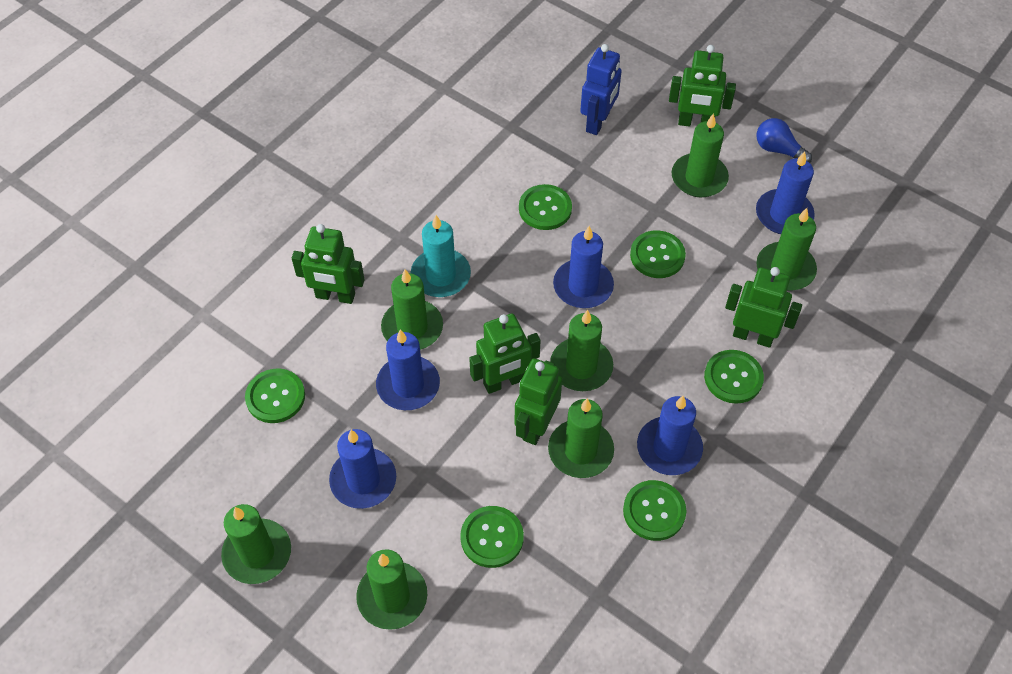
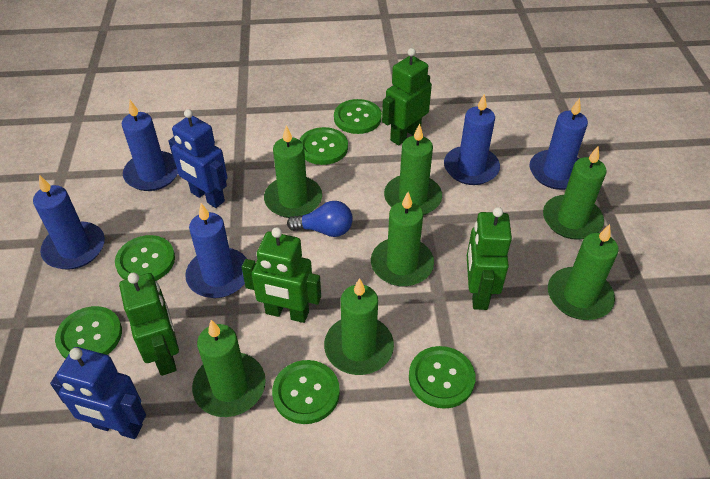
blue robot: [580,44,622,135] = 1 -> [50,347,146,439] [168,109,227,208] = 2
green robot: [292,224,365,304] [469,313,541,394] [515,358,562,445] [669,45,736,127] [725,267,802,348] = 5 -> [119,273,179,376] [242,227,321,323] [382,48,432,146] [467,207,512,310] = 4
turquoise candle: [411,215,471,297] = 1 -> none = 0

